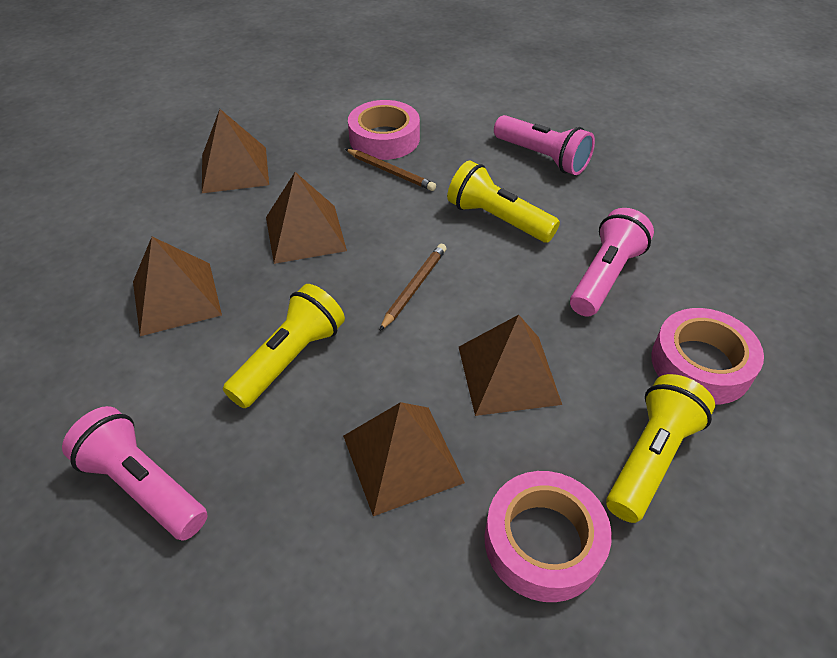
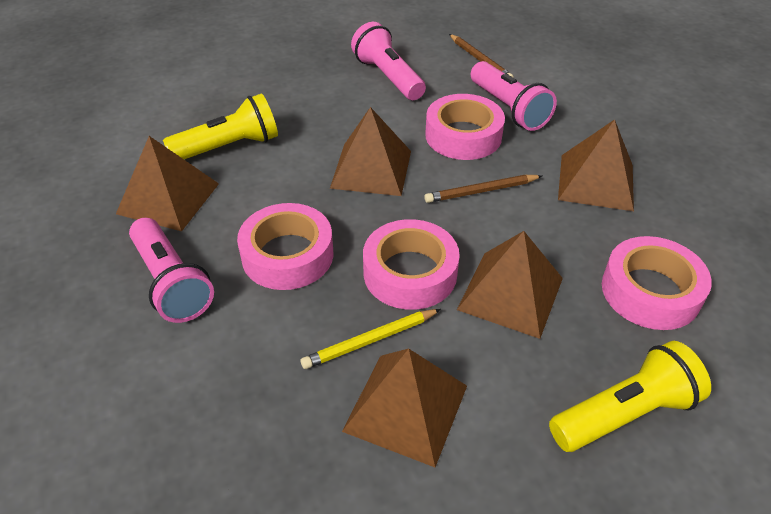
pink tape: [348,100,420,160] [485,471,612,602] [651,308,764,405] = 3 -> [237,203,333,290] [363,219,460,310] [425,94,505,160] [602,236,712,330] = 4
yellow flashlight: [223,284,345,408] [447,160,560,243] [606,374,715,523] = 3 -> [163,94,278,159] [549,341,711,452] = 2
yellow pencil: none = 0 -> [301,309,441,369] = 1

